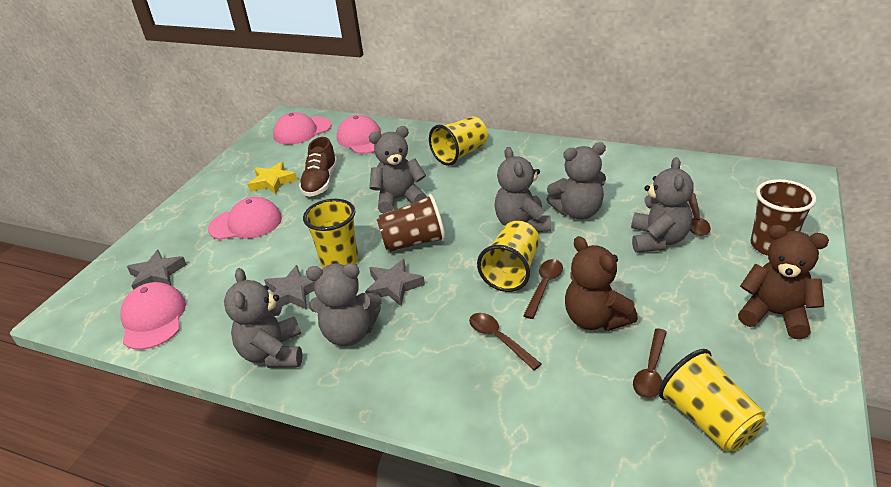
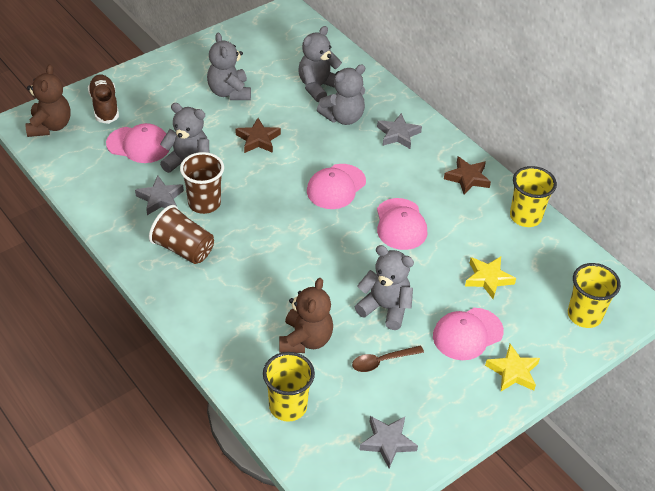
brown spoon: [469,313,541,370] [523,259,563,319] [633,328,667,398] [688,193,711,236] = 4 -> [352,346,424,372] = 1
brown star: none = 0 -> [236,118,281,153] [444,157,491,195] = 2
grey teddy bear: [224,268,302,368] [306,264,382,346] [369,126,427,214] [495,147,551,232] [546,142,606,220] [631,157,694,253] = 6 -> [160,103,209,173] [207,32,251,100] [298,26,342,102] [317,64,365,125] [355,245,414,330] = 5
yellow cup: [303,199,358,268] [429,116,488,166] [477,221,540,292] [658,349,766,451] = 4 -> [263,352,315,422] [510,166,557,227] [568,263,621,328] = 3
yellow star: [248,162,297,194] = 1 -> [465,257,516,299] [485,344,540,391] = 2

